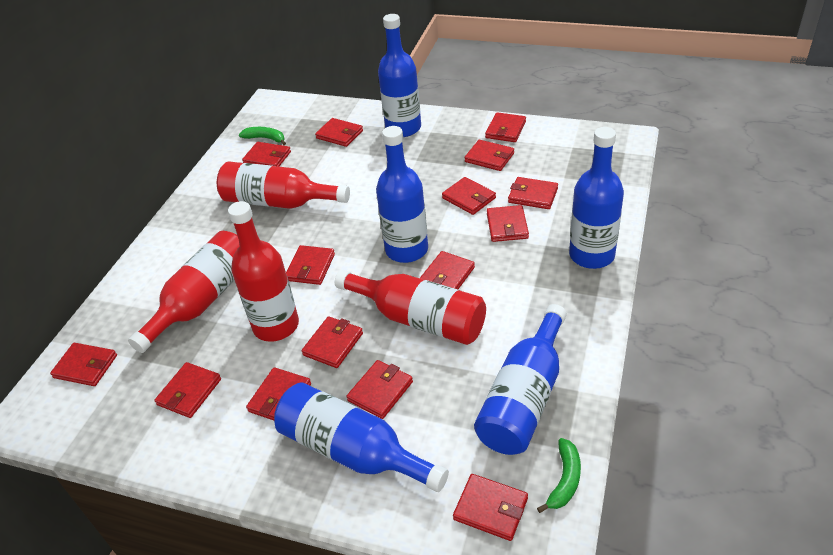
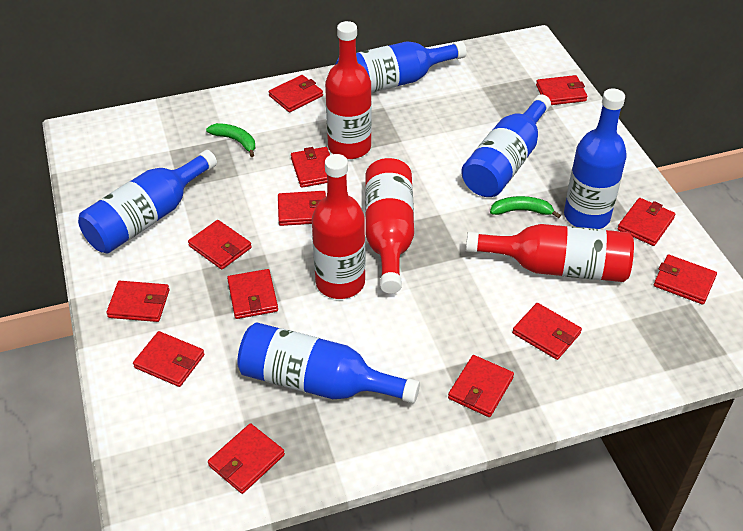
red wallet: [50,343,117,386] [154,362,221,418] [242,142,291,167] [246,367,311,420] [286,245,335,285] [302,316,363,368] [315,118,363,147] [346,360,413,419] [420,251,475,289] [442,177,496,215] [453,474,528,541] [465,140,514,171] [485,112,526,142] [487,205,529,242] [508,177,558,209] = 15 -> [106,281,169,322] [133,331,204,387] [188,220,252,270] [208,423,285,494] [227,269,278,319] [269,75,323,112] [278,191,326,226] [291,147,330,188] [448,355,514,417] [512,303,582,360] [536,75,588,105] [617,198,675,246] [654,254,717,305] = 13

